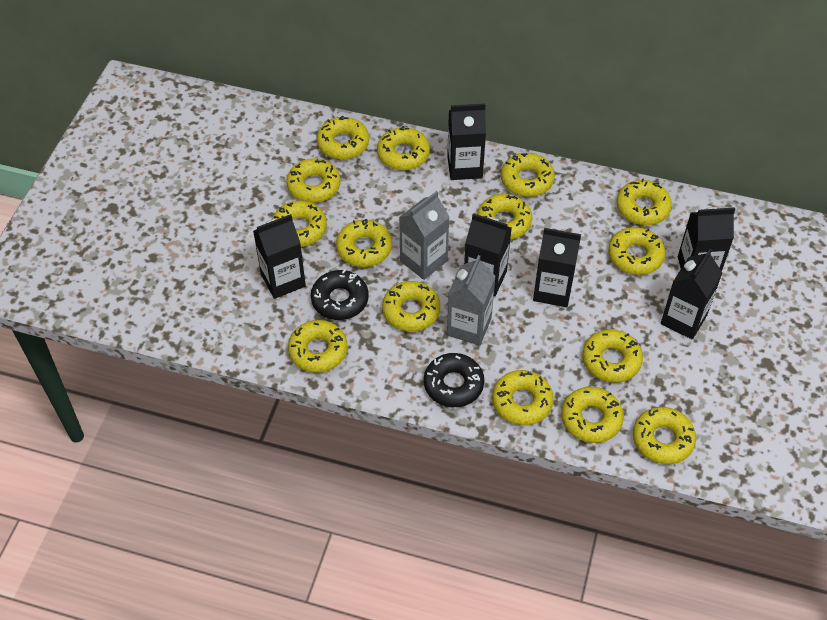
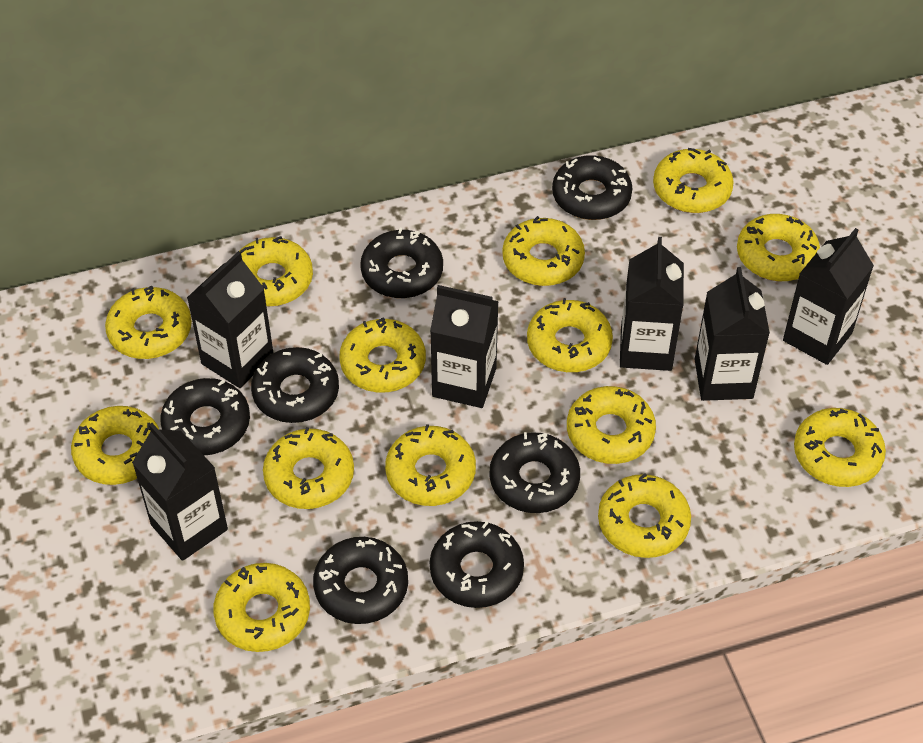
black donut: [311,269,369,320] [424,353,484,407] = 2 -> [160,378,250,456] [251,347,339,423] [313,537,408,624] [360,228,443,298] [430,521,524,608] [489,432,580,513] [552,155,633,220] = 7
grey carton: [399,191,449,280] [447,255,496,346] = 2 -> none = 0
yellow donut: [272,201,327,247] [286,158,341,203] [288,320,348,373] [317,115,369,160] [336,219,392,267] [377,126,430,170] [382,281,440,332] [477,194,532,240] [492,370,554,425] [501,153,555,197] [561,387,624,443] [583,329,643,383] [608,227,665,275] [616,178,672,225] [633,407,696,464] = 15 -> [71,406,159,485] [105,286,192,359] [213,563,310,652] [239,236,313,306] [263,427,354,509] [339,318,426,392] [385,424,476,506] [502,216,585,286] [527,298,613,372] [567,386,656,464] [598,473,691,558] [653,148,734,213] [737,214,820,281] [794,408,886,487] = 14

